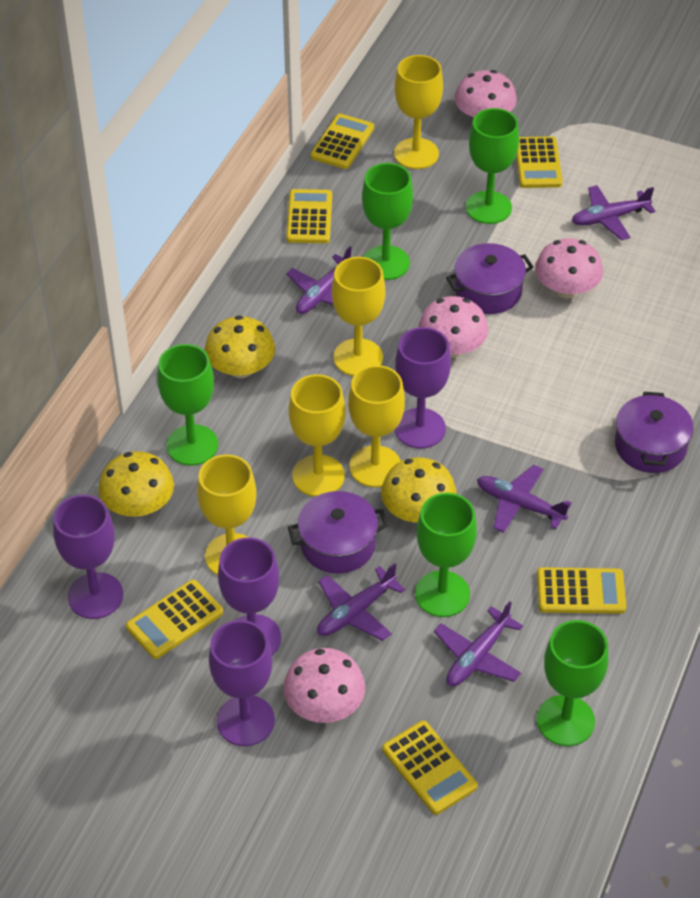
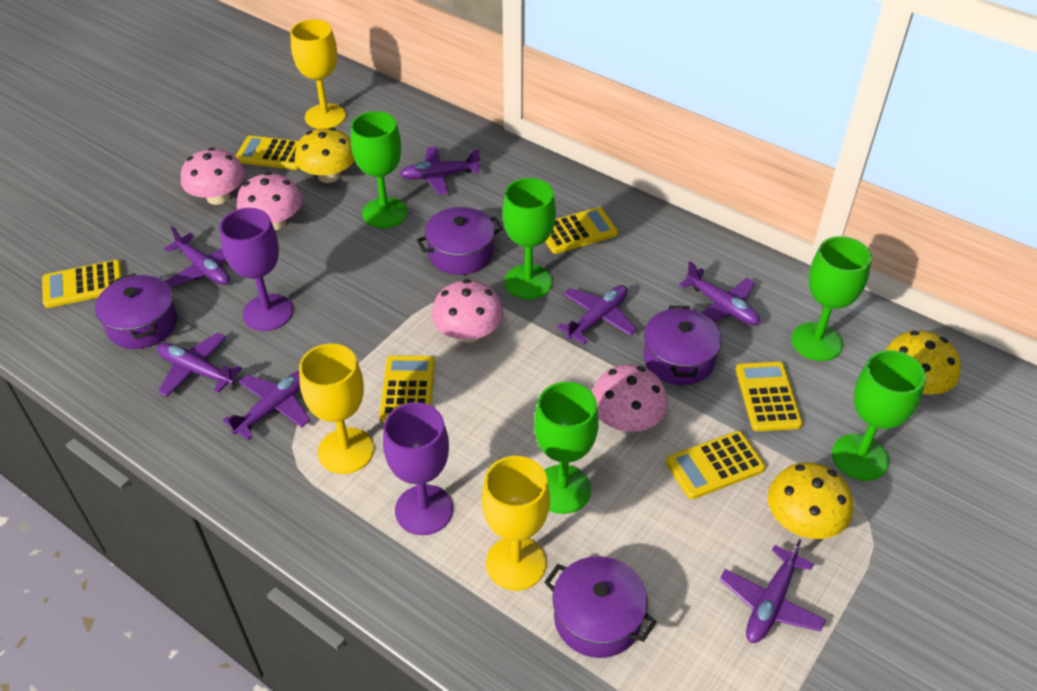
purple goblet: [53,494,123,619] [209,620,275,746] [218,537,281,656] [395,327,451,449] = 4 -> [219,208,293,331] [383,402,453,535] = 2
purple plane: [286,246,352,314] [317,563,406,641] [434,601,523,686] [477,465,572,533] [572,185,655,240] = 5 -> [157,333,242,397] [164,226,230,287] [223,371,310,440] [400,146,481,195] [557,285,637,344] [679,261,760,325] [719,539,826,643] = 7
purple pot: [288,491,388,574] [446,243,533,314] [615,392,694,473] = 3 -> [95,273,177,349] [417,207,503,275] [544,556,657,658] [643,306,722,385] = 4
yellow goblet: [197,454,257,575] [289,374,346,497] [332,257,385,376] [348,365,405,487] [394,55,443,169] = 5 -> [290,19,346,129] [299,343,374,474] [482,456,550,591] = 3

